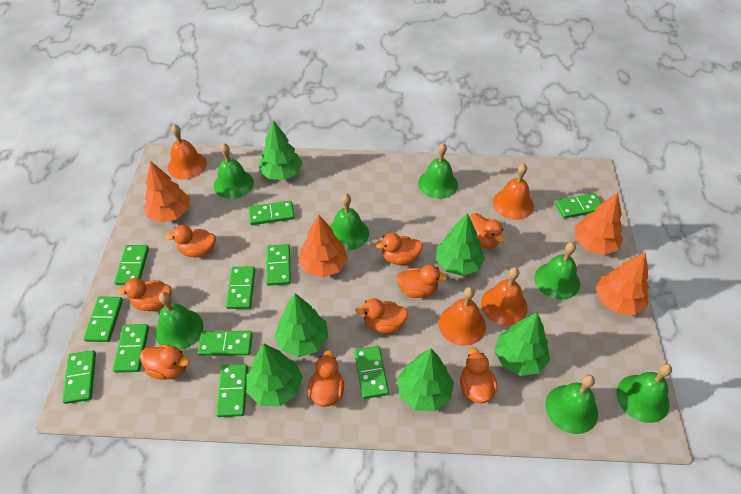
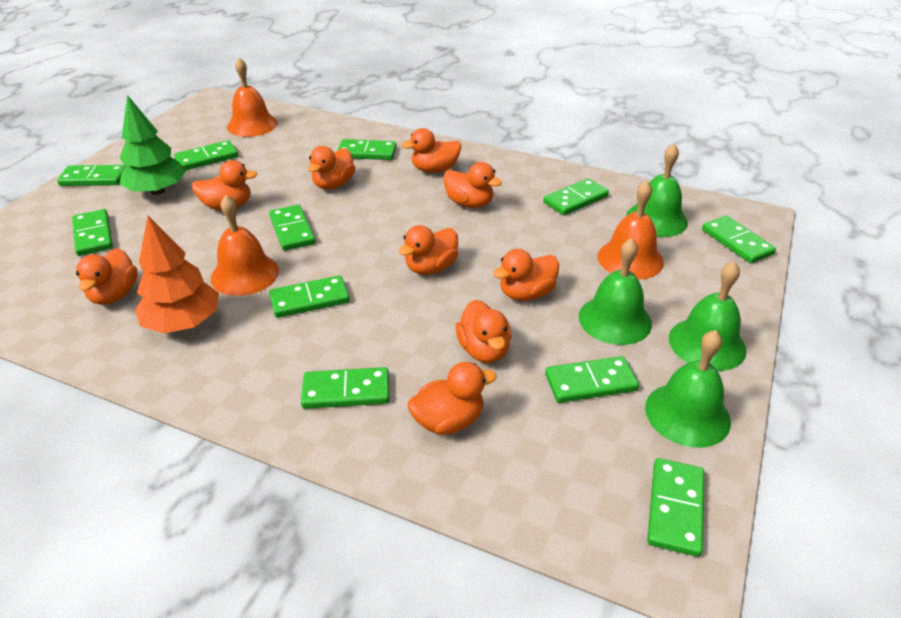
green bell: [155,292,203,350] [214,143,254,199] [330,194,369,250] [418,143,458,199] [534,242,580,300] [545,375,598,434] [617,363,672,423] = 7 -> [579,238,652,345] [626,144,688,237] [645,330,731,448] [669,261,746,371] = 4
green tree: [246,344,303,406] [259,120,302,180] [274,293,328,357] [397,348,454,412] [436,213,485,276] [494,312,550,376] = 6 -> [119,95,186,195] = 1
orange bell: [168,124,207,179] [439,287,486,346] [481,267,528,326] [493,164,534,220] = 4 -> [211,195,279,296] [227,58,278,137] [597,181,664,280] = 3
orange tree: [143,161,190,223] [298,215,348,277] [574,192,623,255] [596,252,649,315] = 4 -> [135,216,219,334] = 1

